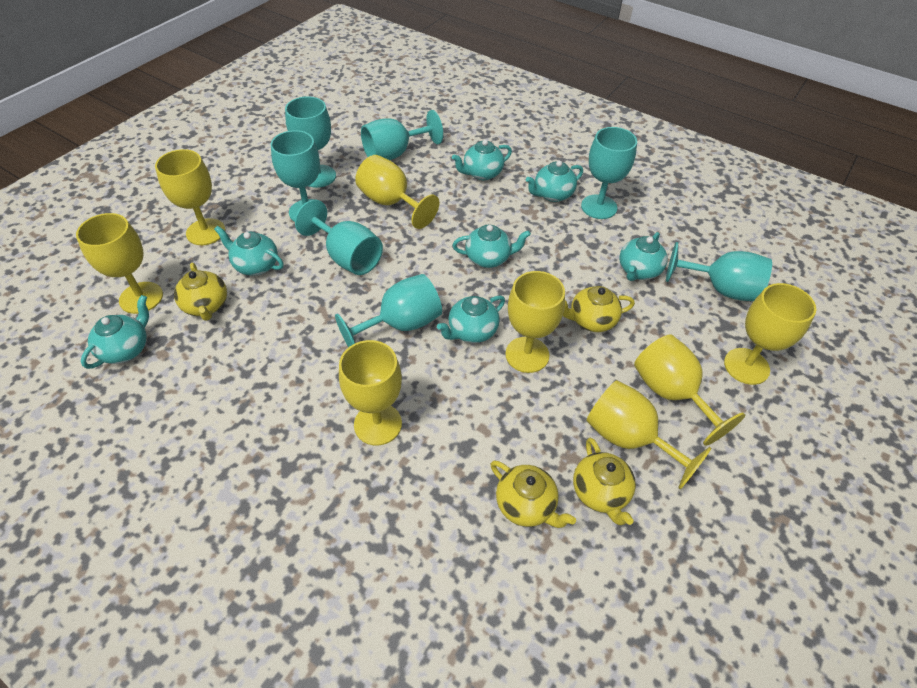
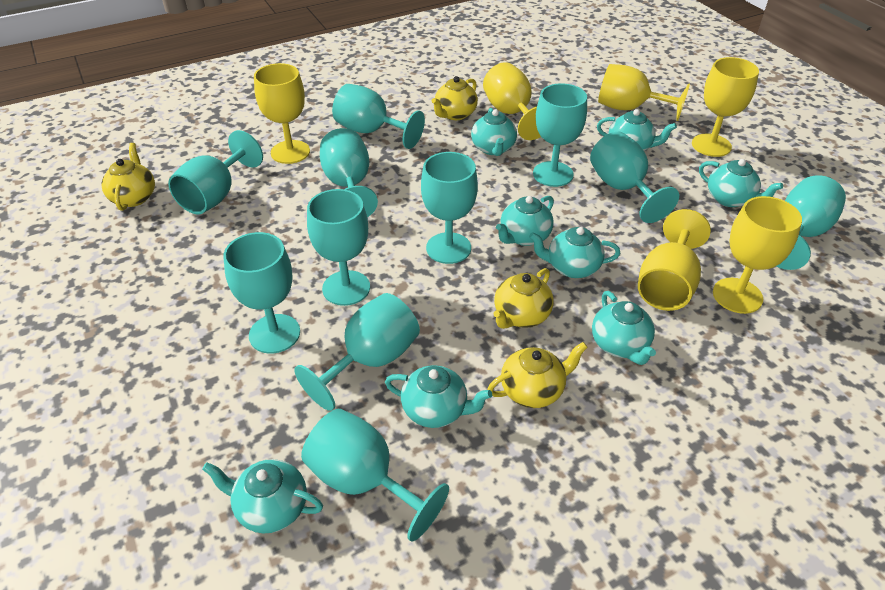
turquoise goblet: [271,130,320,222] [285,96,336,188] [295,200,383,275] [335,274,442,347] [361,110,443,160] [581,127,637,219] [666,242,772,301] = 7 -> [168,130,263,215] [223,232,300,354] [294,293,420,411] [301,409,449,542] [307,189,370,306] [320,128,378,217] [332,84,425,149] [421,152,478,264] [533,83,587,187] [590,132,679,223] [776,175,846,270] = 11
turquoise teapot: [81,295,149,369] [214,226,284,276] [437,295,505,343] [452,140,512,180] [452,224,531,268] [526,161,583,202] [619,232,668,281] = 7 -> [202,459,323,534] [385,365,492,428] [471,108,517,156] [496,196,554,246] [529,227,620,278] [592,291,656,365] [597,109,677,151] [699,159,783,207] = 8
yellow goblet: [76,213,163,314] [155,149,225,245] [339,340,402,446] [355,155,439,229] [505,271,565,373] [586,380,712,489] [634,334,745,446] [724,283,816,385] = 8 -> [254,63,310,164] [483,62,541,140] [598,64,690,121] [638,209,711,311] [692,57,759,157] [713,196,802,314] = 6

